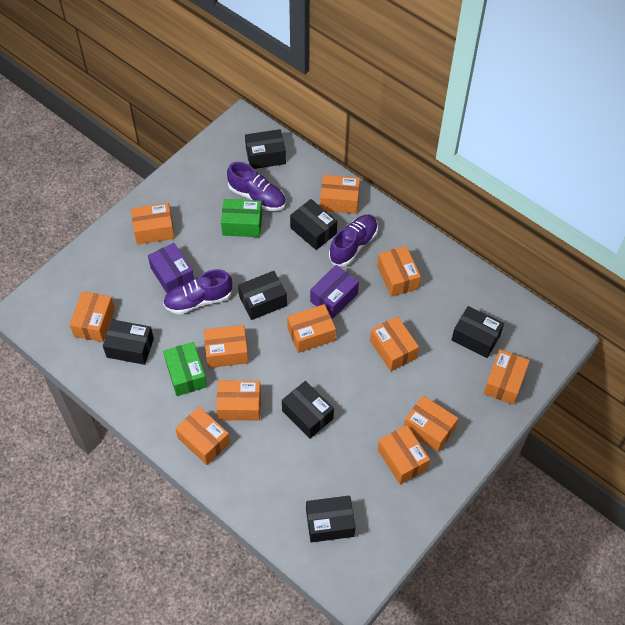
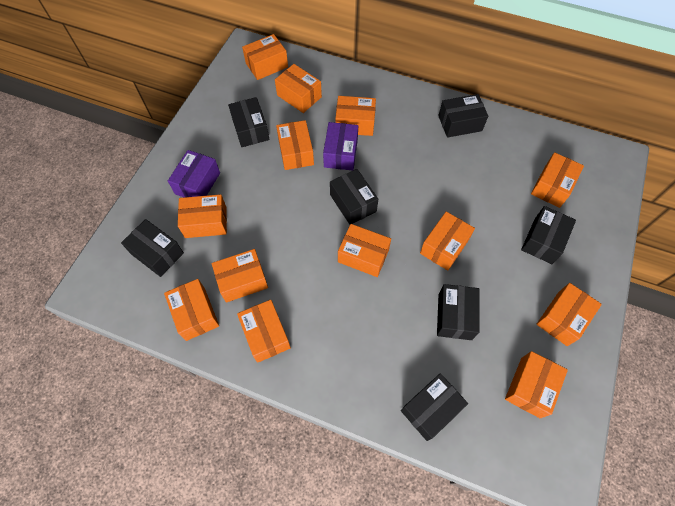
green box: [163,342,207,396] [221,199,262,237] = 2 -> none = 0
orange box: [70,291,115,342] [131,203,175,245] [175,407,230,465] [204,325,249,368] [216,381,261,421] [287,304,336,353] [320,175,360,214] [370,316,419,371] [377,246,421,297] [378,425,430,484] [404,395,458,452] [483,349,530,405] = 12 -> [164,279,219,341] [178,194,227,238] [212,249,268,303] [237,300,291,363] [242,34,288,80] [275,64,322,113] [276,120,314,170] [335,96,376,136] [338,224,391,277] [420,212,475,271] [505,351,568,418] [531,152,584,208] [536,283,602,346] = 13
purple shoe: [163,269,232,314] [227,162,286,211] [329,215,378,266] = 3 -> none = 0

